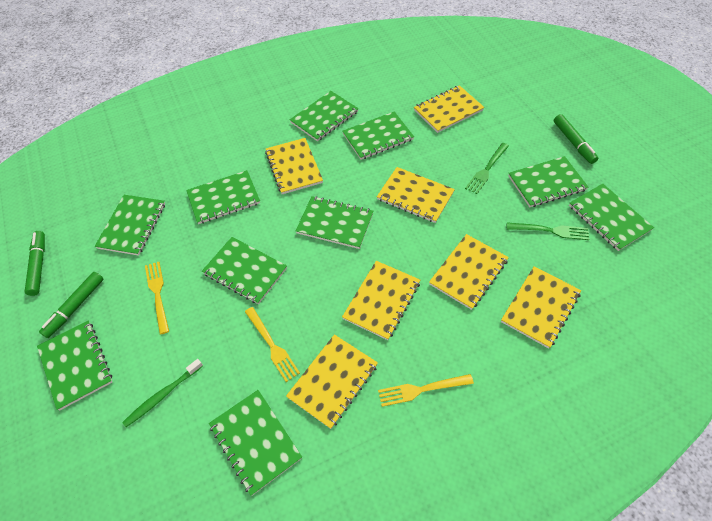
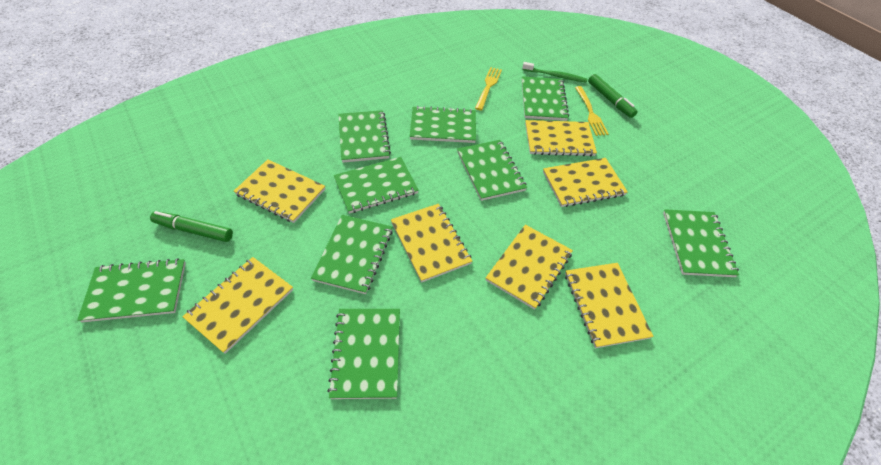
green fork: [465,143,509,194] [507,223,590,240] = 2 -> none = 0
green marker: [25,231,45,296] [39,272,104,338] [554,114,598,164] = 3 -> [150,211,233,242] [588,74,638,118] = 2
green notebook: [37,321,112,411] [95,195,165,256] [186,170,260,224] [202,237,287,304] [209,390,302,496] [290,91,359,141] [296,196,373,249] [342,111,414,160] [508,156,588,207] [569,184,654,251] = 10 -> [77,258,186,322] [311,215,393,294] [327,309,400,399] [334,157,419,214] [338,110,391,163] [410,106,476,143] [457,140,527,201] [522,77,569,121] [663,209,739,277] = 9
yellow fork: [145,262,169,334] [245,307,300,382] [378,374,474,407] = 3 -> [475,67,502,111] [575,86,609,136] = 2

